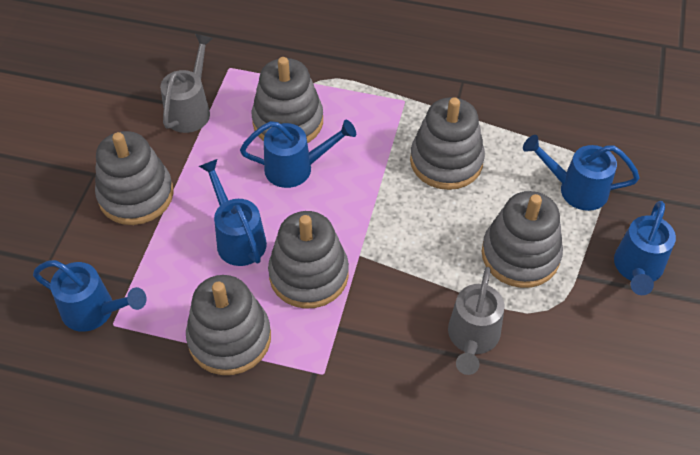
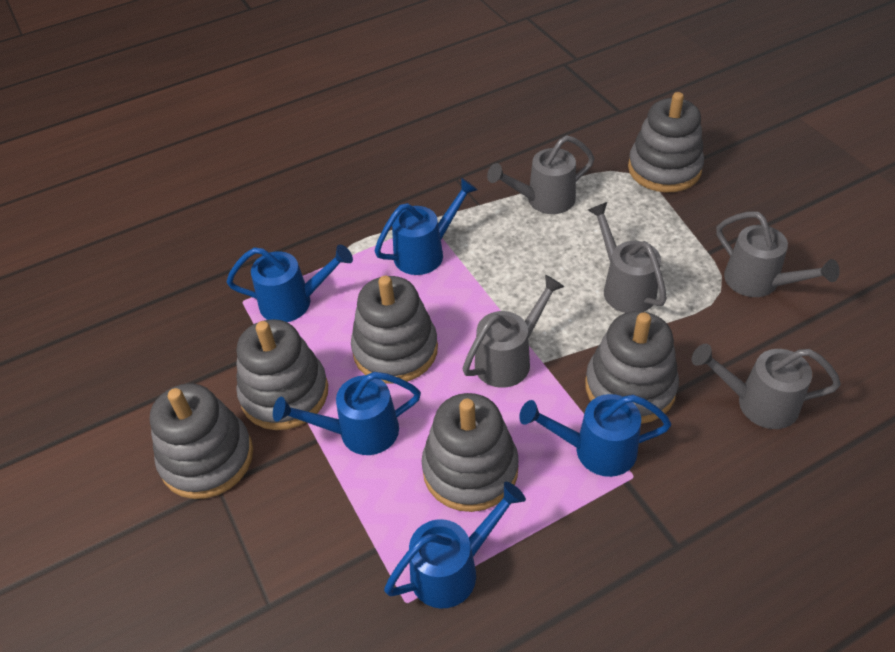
grey watering can: [160,34,213,133] [448,267,505,375] = 2 -> [462,275,564,388] [487,135,595,214] [588,202,667,313] [692,344,841,429] [716,212,840,297] = 5

